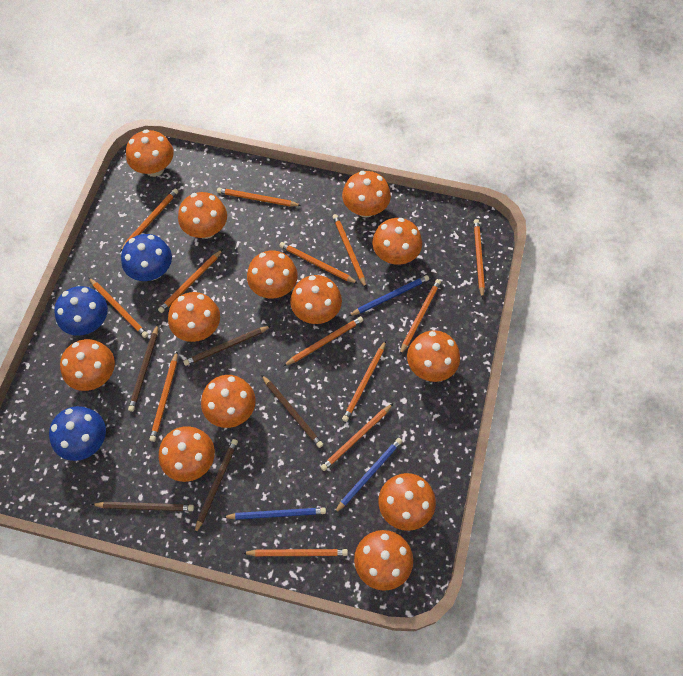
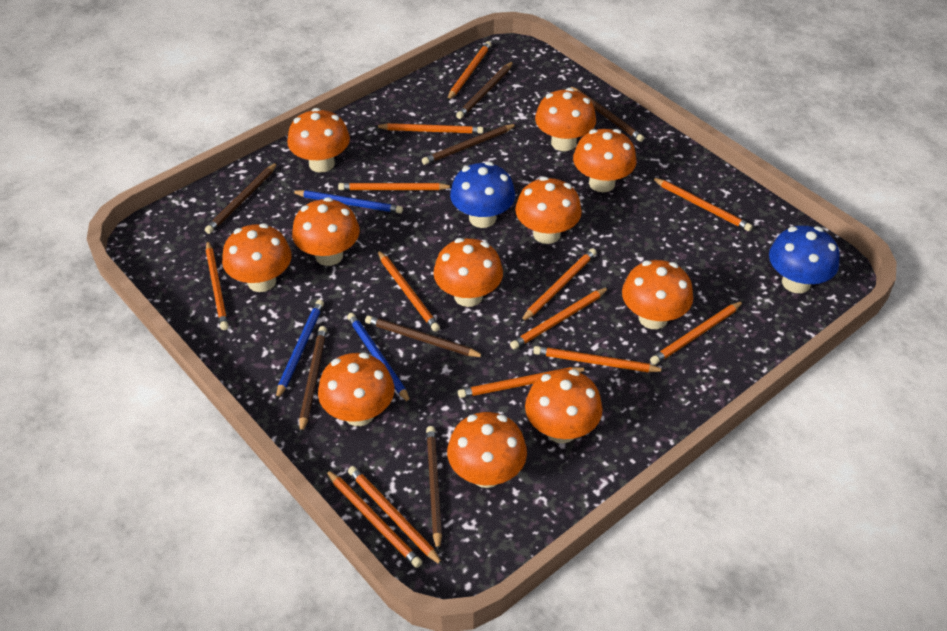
blue mushroom: [49,406,106,461] [54,286,108,336] [121,234,172,281] = 3 -> [450,162,515,228] [769,225,840,293] = 2
brown pencil: [91,502,194,511] [128,324,158,412] [183,326,271,366] [195,439,238,534] [262,375,323,448] = 5 -> [205,162,278,234] [299,326,327,434] [365,316,485,357] [422,124,517,165] [426,426,442,552] [456,61,513,119] [569,86,644,142] = 7
orange mushroom: [60,339,115,391] [126,129,174,177] [159,426,215,482] [168,292,220,342] [178,192,227,239] [201,375,256,428] [247,250,298,298] [290,275,342,324] [342,171,391,218] [354,530,413,591] [372,218,422,265] [378,473,436,531] [407,330,460,382] = 13 -> [222,223,292,292] [287,108,350,173] [292,197,360,266] [318,353,394,426] [433,238,503,307] [447,412,527,488] [515,177,582,244] [525,369,603,443] [535,88,596,151] [573,129,636,192] [622,260,693,329] = 11

